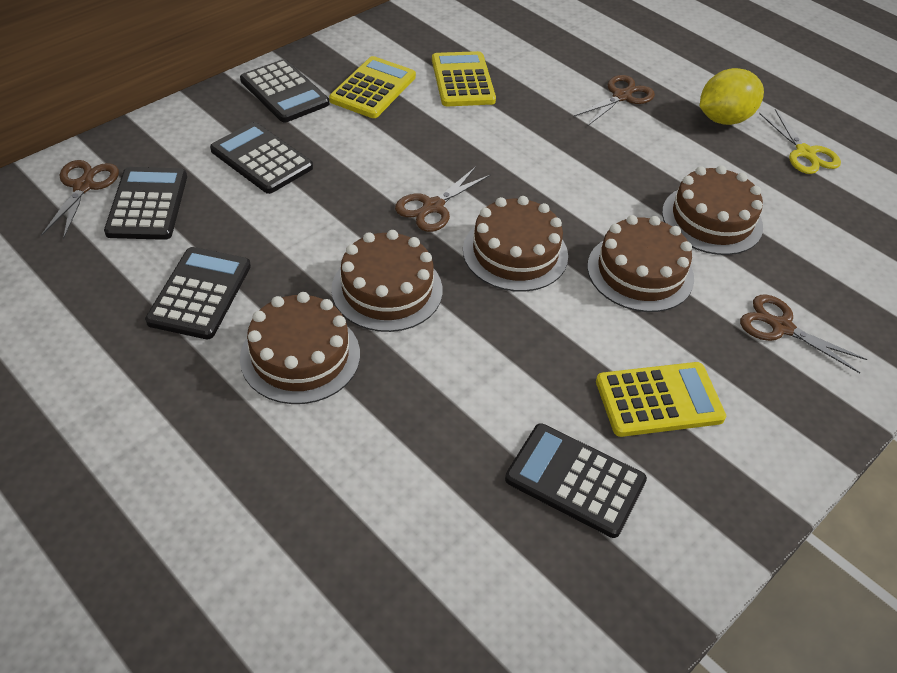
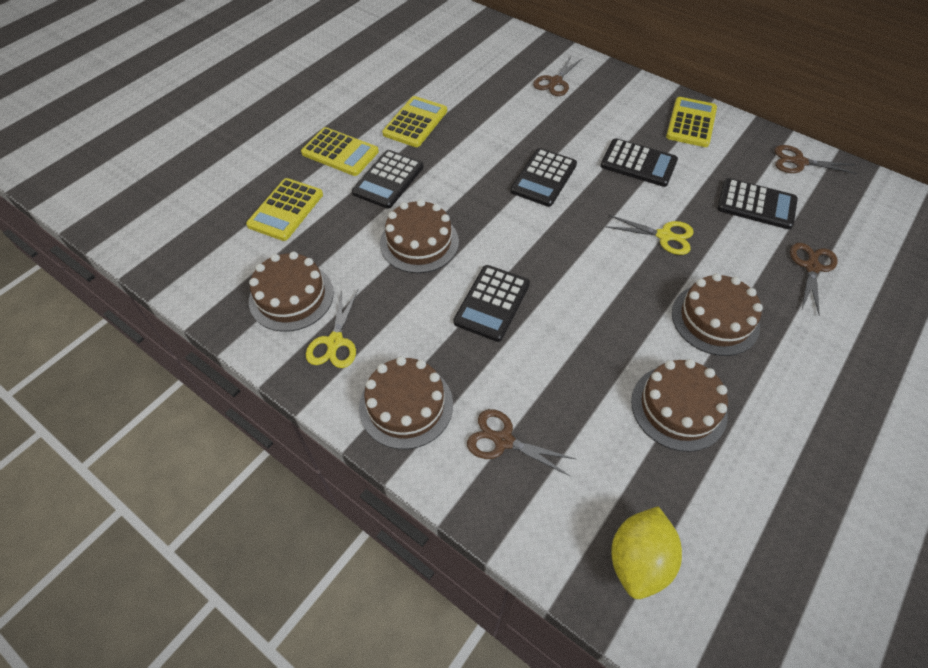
yellow calculator: [329,56,416,118] [432,51,496,106] [596,362,726,437] = 3 -> [246,178,323,241] [301,127,379,176] [382,96,447,147] [666,97,717,147] = 4
yellow scissors: [759,109,841,174] = 1 -> [306,289,358,368] [605,215,694,255] = 2

